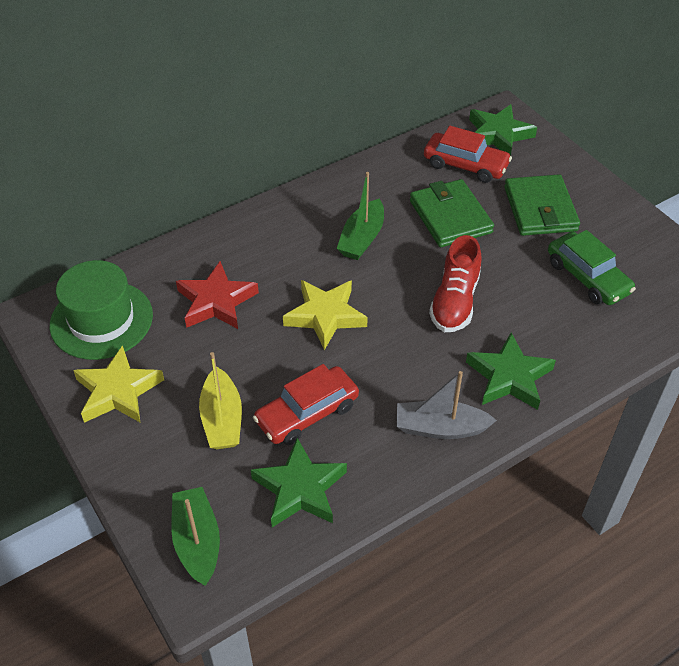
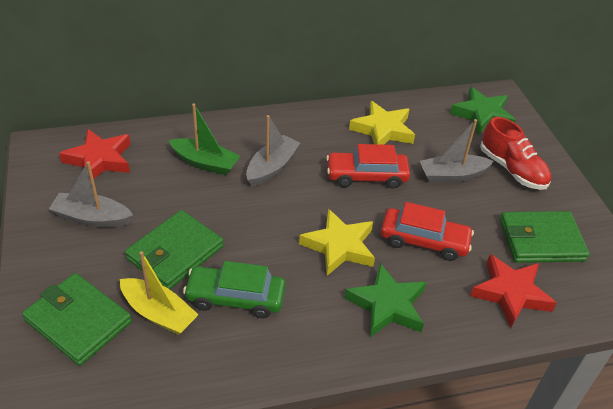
green boat: [171,487,220,586] [337,172,384,260] = 2 -> [169,103,240,175] = 1
green hat: [50,260,153,360] = 1 -> none = 0
green star: [251,438,347,527] [466,333,556,410] [469,104,537,156] = 3 -> [344,263,426,337] [450,87,516,135] = 2
green wallet: [410,179,494,247] [504,174,580,236] = 2 -> [22,273,132,366] [125,210,224,289] [500,211,590,263] = 3
grey boat: [396,371,497,439] = 1 -> [49,161,133,227] [246,115,300,186] [420,119,494,183] = 3
red star: [176,261,259,329] = 1 -> [59,129,131,182] [470,254,557,327] = 2

